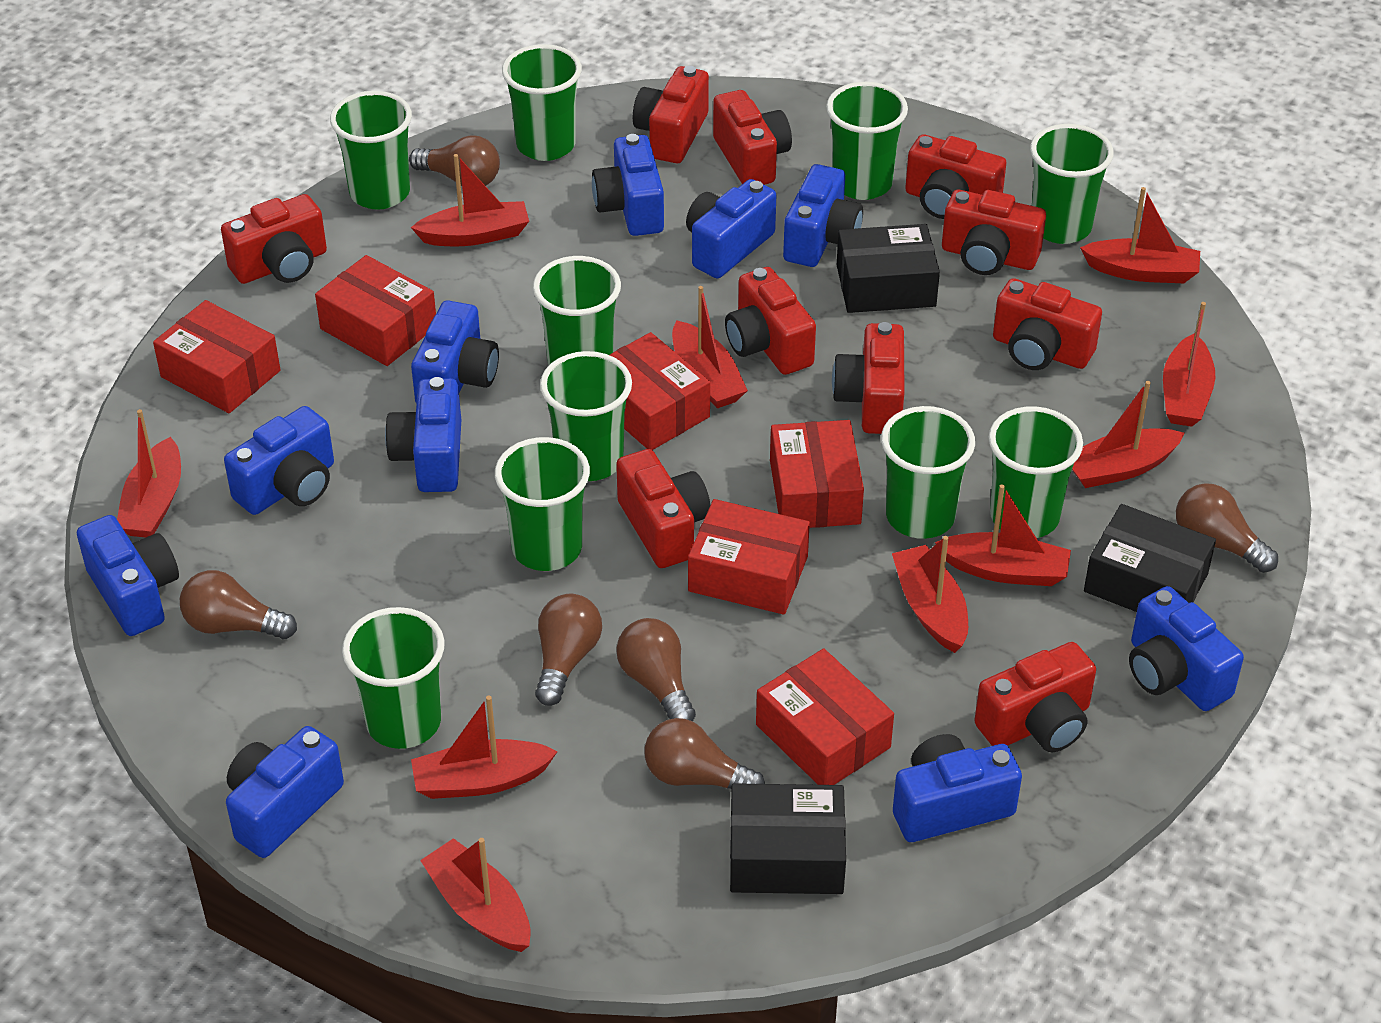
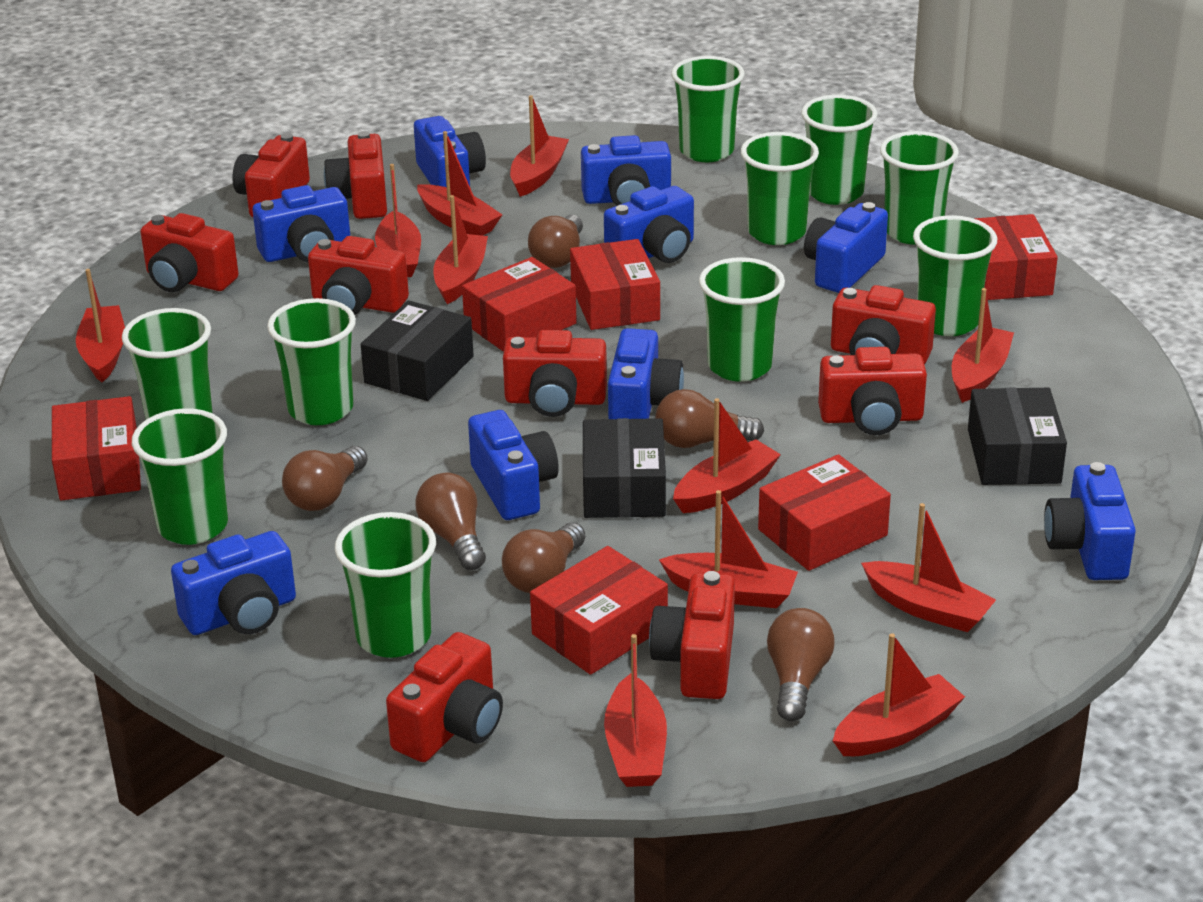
blue camera: [77,515,179,636] [224,406,334,515] [226,726,344,858] [385,377,461,492] [411,301,499,404] [592,134,664,236] [686,179,776,278] [783,164,863,267] [893,734,1022,842] [1129,586,1244,711] = 10 -> [171,531,296,635] [253,185,350,262] [414,116,486,187] [468,410,559,520] [581,135,671,206] [604,186,694,263] [608,328,684,419] [804,202,888,293] [1044,462,1136,580] = 9
red boat: [117,409,181,538] [411,154,529,246] [411,696,558,799] [420,838,531,952] [672,286,748,408] [892,536,968,653] [935,485,1071,586] [1072,381,1184,488] [1080,187,1200,283] [1163,302,1215,427] = 10 -> [76,269,125,382] [375,164,421,277] [417,131,502,236] [433,195,488,304] [510,95,569,197] [604,634,667,787] [659,490,798,608] [673,398,781,513] [833,633,965,756] [861,503,996,632] [952,288,1014,403] = 11
red camera: [221,194,327,284] [616,449,710,568] [633,66,709,163] [713,90,792,185] [725,267,816,375] [832,322,905,434] [905,134,1007,219] [942,190,1046,275] [974,642,1096,752] [993,278,1102,370] = 10 -> [140,213,239,292] [232,133,310,217] [308,236,409,315] [324,131,387,219] [386,632,503,762] [503,330,607,417] [649,571,735,699] [818,347,927,435] [831,285,936,365] = 9

